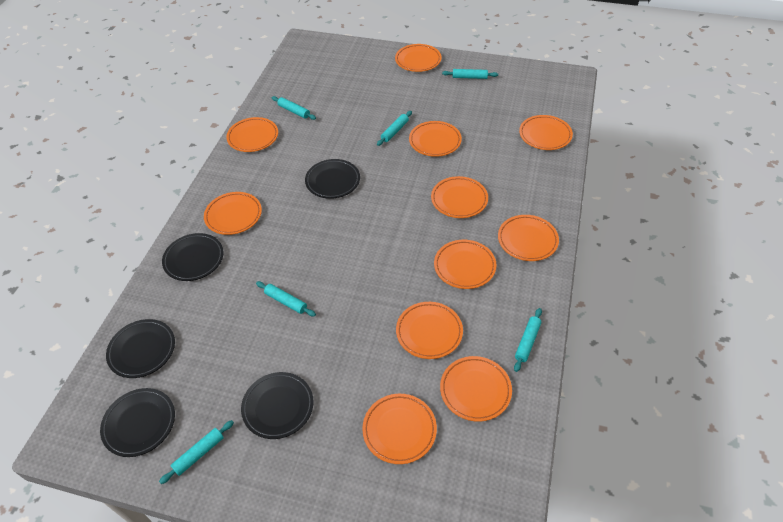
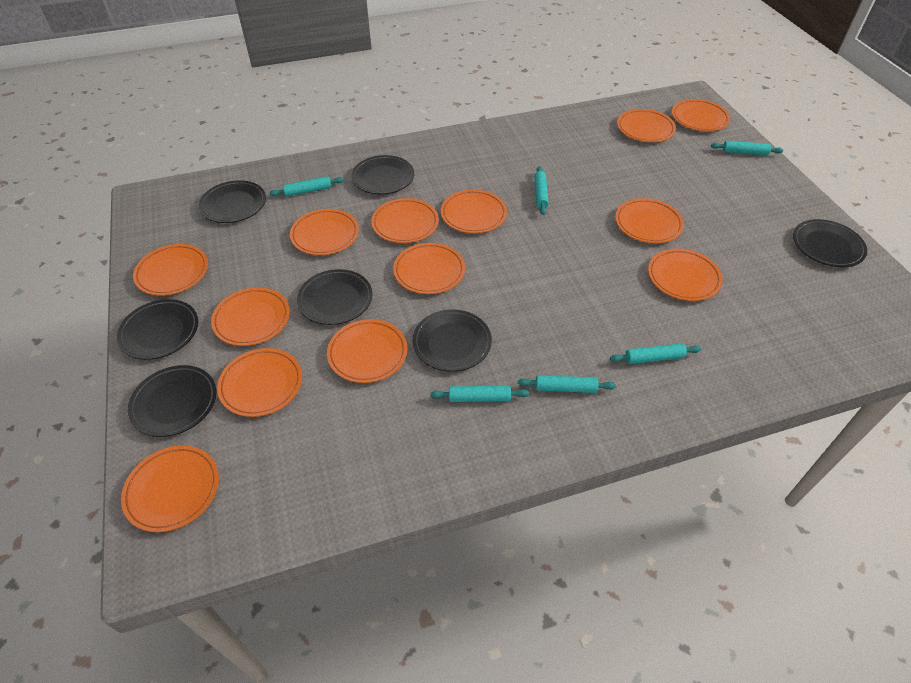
black plate: [100,388,175,457] [106,319,175,378] [162,233,224,281] [241,372,314,439] [305,159,360,199] = 5 -> [117,299,198,360] [128,365,216,437] [199,180,266,223] [297,269,372,325] [351,155,414,194] [413,309,492,371] [793,219,867,267] = 7
orange plate: [204,192,262,235] [226,117,278,152] [362,394,437,464] [395,44,441,72] [396,302,463,359] [409,121,462,157] [431,176,488,218] [434,240,496,289] [440,356,512,422] [498,215,559,261] [519,115,573,150] = 11 -> [121,445,219,532] [133,244,208,296] [211,287,290,346] [217,348,302,417] [290,209,359,255] [327,319,407,383] [371,198,439,243] [393,243,465,294] [441,190,507,233] [615,198,684,243] [617,109,676,142] [648,249,723,301] [672,99,730,131] = 13

